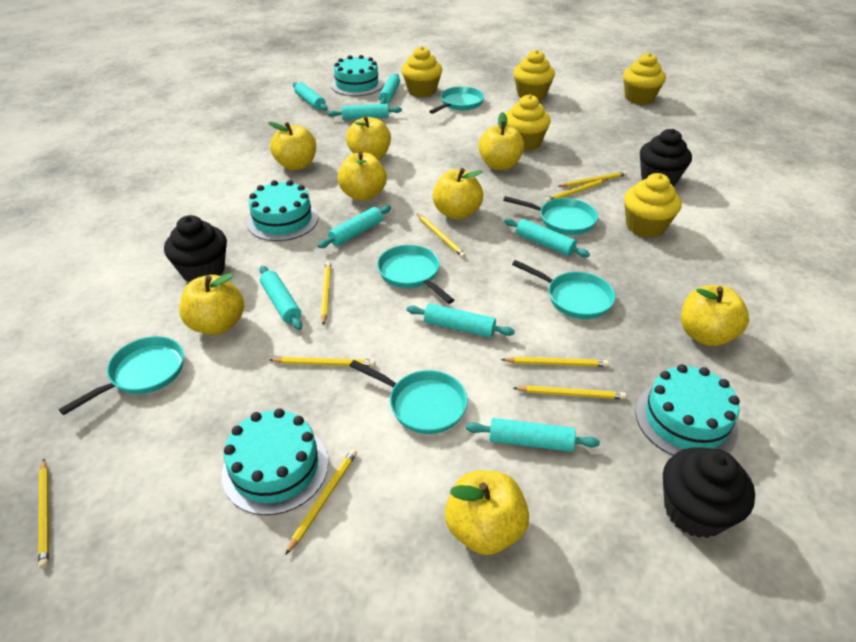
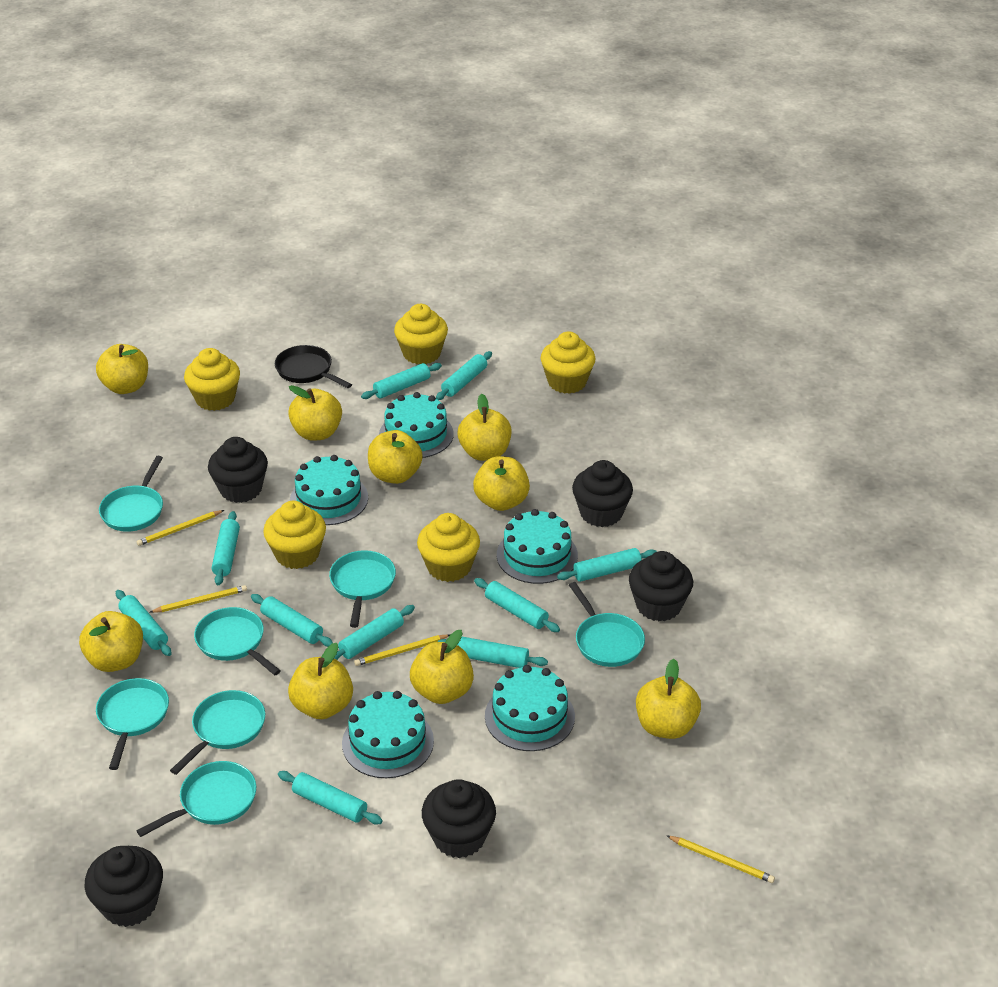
black cupcake: [164,215,227,282] [640,129,692,186] [663,447,755,538] = 3 -> [84,846,163,927] [208,437,268,503] [422,779,496,858] [572,460,633,527] [629,551,693,621] = 5
black pan: none = 0 -> [275,345,352,388] = 1
turquoise cake: [222,408,328,515] [247,180,318,241] [331,55,383,96] [635,364,740,455] = 4 -> [290,455,368,525] [342,691,434,778] [379,392,454,458] [485,665,575,751] [497,509,578,584] = 5
turquoise pan: [59,336,184,415] [350,360,468,434] [377,245,454,304] [429,86,484,114] [503,196,598,235] [512,260,616,319] = 6 -> [96,678,169,770] [99,456,163,532] [136,761,256,837] [170,690,265,775] [194,607,281,675] [329,550,396,628] [569,582,645,667] = 7
turquoise rolling pin: [260,266,302,330] [293,82,328,111] [318,205,391,248] [328,104,402,120] [379,74,400,104] [407,304,515,338] [466,418,600,452] [504,218,590,257] = 8 -> [116,590,172,656] [212,511,240,585] [251,594,333,647] [278,771,383,825] [334,605,415,660] [361,363,442,399] [436,351,492,400] [438,637,548,668] [474,578,560,632] [557,548,657,582] = 10
yellow apple: [179,273,244,335] [268,122,316,170] [338,152,387,201] [346,116,391,160] [433,168,483,220] [445,470,529,555] [478,112,524,170] [681,285,749,346] = 8 -> [79,611,143,672] [96,344,148,394] [288,385,342,441] [288,643,353,719] [368,430,423,484] [410,630,474,704] [458,394,512,461] [473,456,530,511] [636,659,701,739] = 9
yellow pencil: [38,459,49,569] [270,357,375,367] [285,449,357,555] [321,261,331,325] [417,213,466,258] [501,357,609,367] [513,385,626,399] [545,179,608,202] [558,171,627,187] = 9 -> [137,510,224,546] [150,585,247,613] [354,634,450,666] [666,835,775,883] = 4

